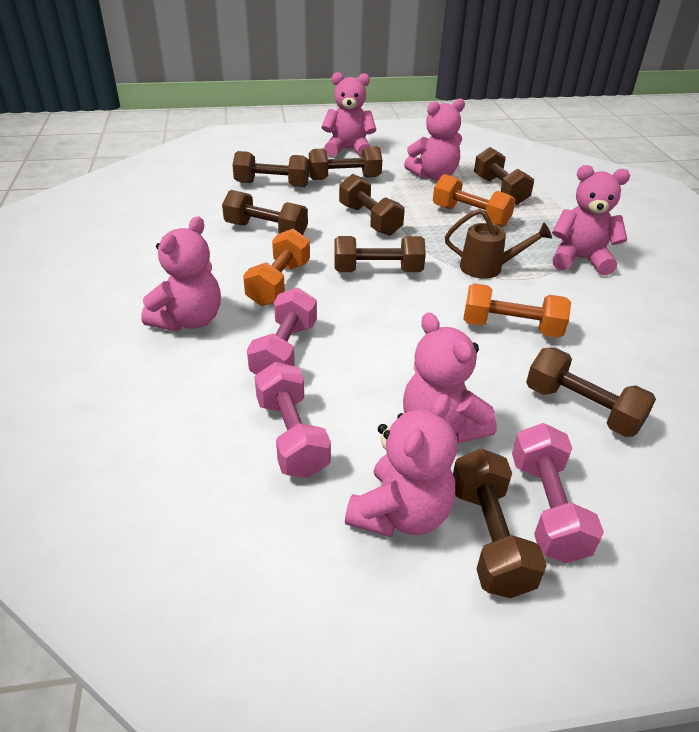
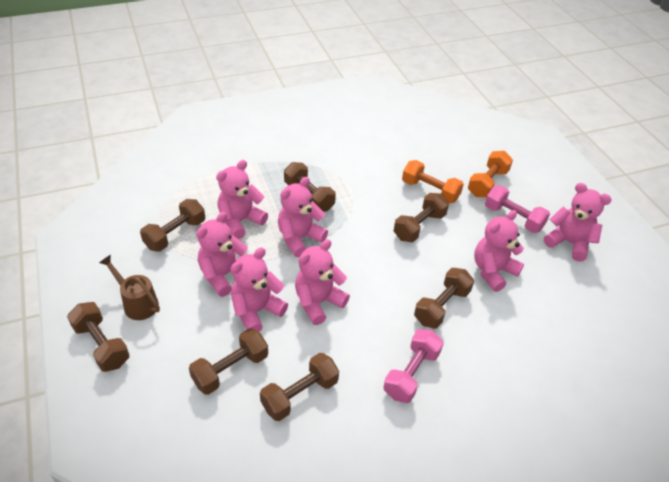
brown dumbbell: [222,190,308,235] [233,151,309,187] [309,146,382,180] [334,236,426,272] [339,174,405,236] [453,448,547,598] [474,147,534,205] [526,347,656,437] = 8 -> [67,302,130,372] [140,199,205,252] [189,328,268,395] [260,353,339,421] [284,162,336,212] [394,193,449,242] [414,268,474,329] = 7
orange dumbbell: [243,229,310,306] [433,174,516,227] [463,283,571,338] = 3 -> [402,160,464,203] [468,151,513,197] = 2
pink dumbbell: [247,287,317,375] [254,362,331,478] [512,423,604,563] = 3 -> [383,329,443,403] [485,185,550,233] = 2
pink teddy bear: [141,216,221,331] [321,72,376,158] [345,394,457,537] [403,312,497,444] [404,98,465,180] [552,165,630,275] = 6 -> [196,212,248,297] [216,160,268,239] [231,247,288,332] [278,177,328,257] [295,239,350,325] [474,210,524,292] [544,183,611,262] = 7

